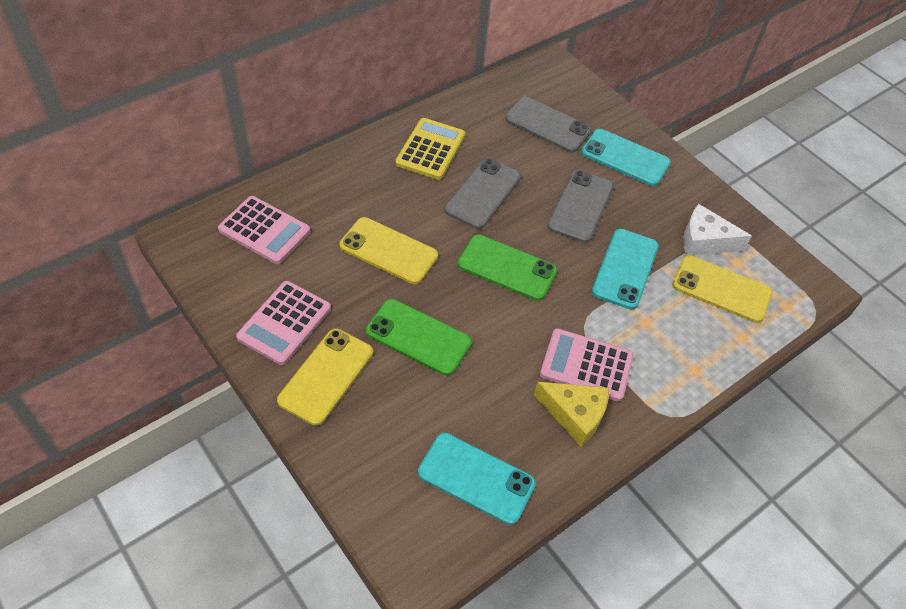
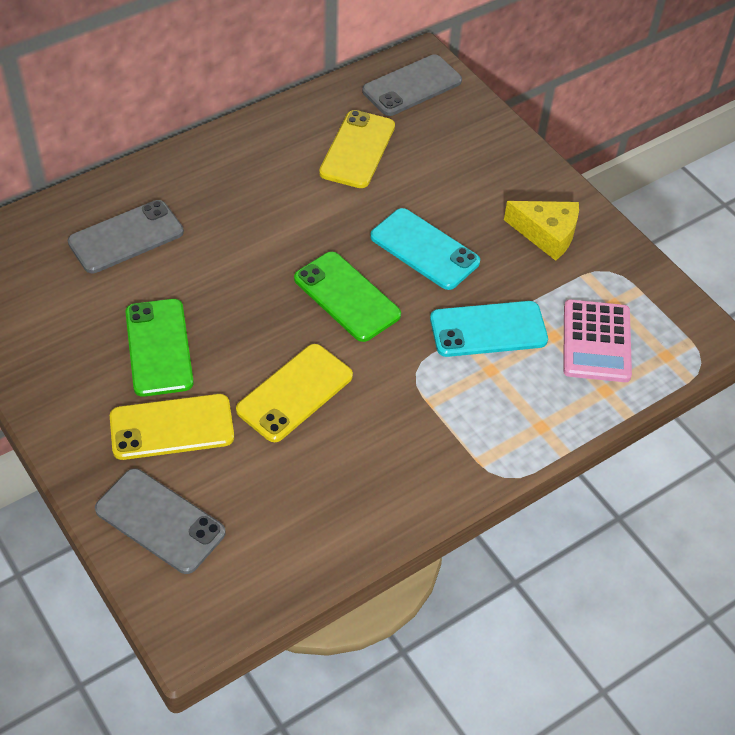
pink calculator: [218,196,311,264] [236,281,331,365] [540,328,634,402] = 3 -> [563,299,632,382] = 1
turquoise phone: [418,433,536,525] [581,129,671,186] [592,229,659,310] = 3 -> [370,208,480,290] [430,301,548,357] = 2
white cheese: [683,204,752,255] = 1 -> none = 0
yellow calculator: [395,118,466,180] = 1 -> none = 0

